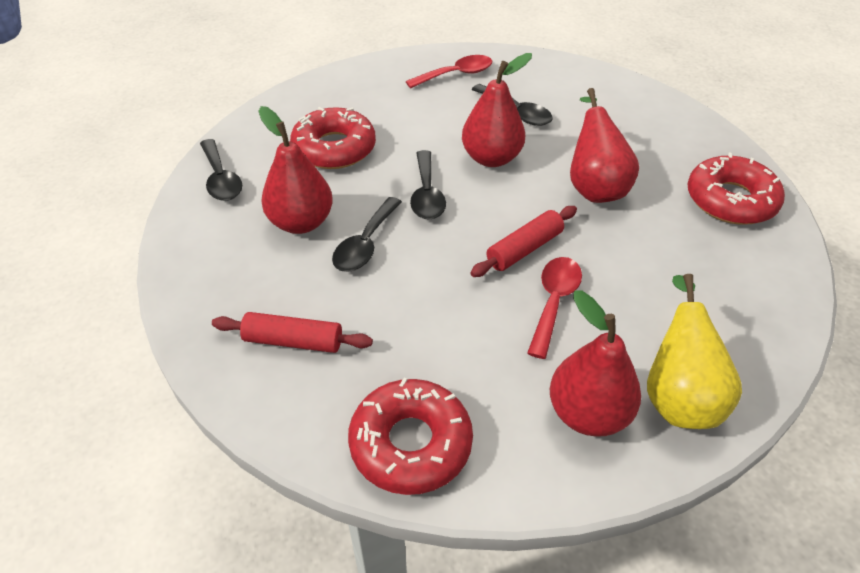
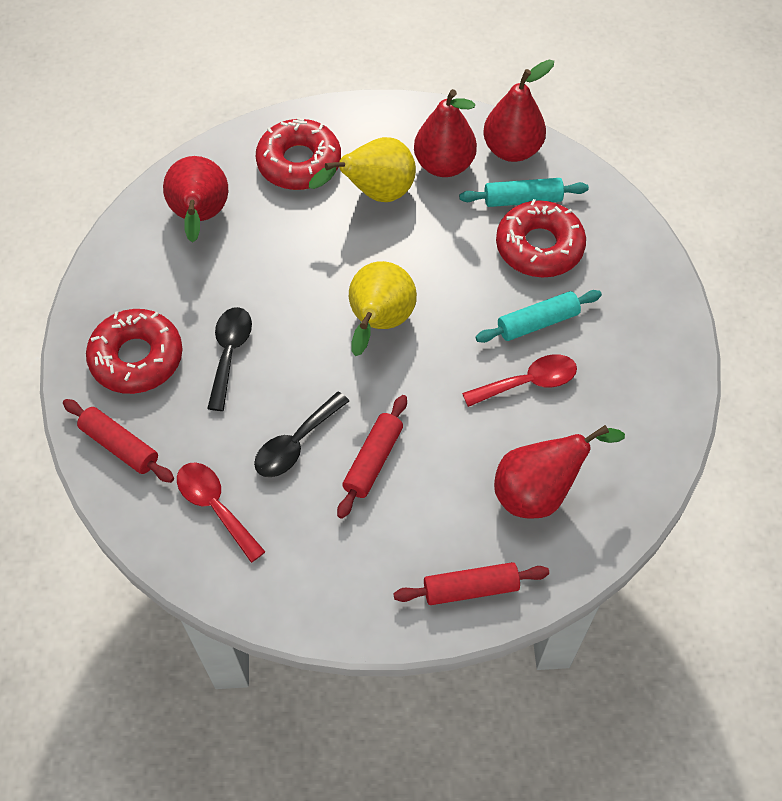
black spoon: [200,139,242,201] [332,197,402,272] [410,150,446,220] [472,84,553,126] = 4 -> [207,307,252,411] [254,391,349,477] = 2
red rolling pin: [212,312,373,353] [470,206,577,277] = 2 -> [63,399,174,483] [337,395,407,519] [393,562,549,605] = 3
turquoise rolling pin: none = 0 -> [459,178,589,207] [475,290,602,343] = 2
yellow pear: [647,274,742,429] = 1 -> [309,137,416,202] [349,261,417,356] = 2

